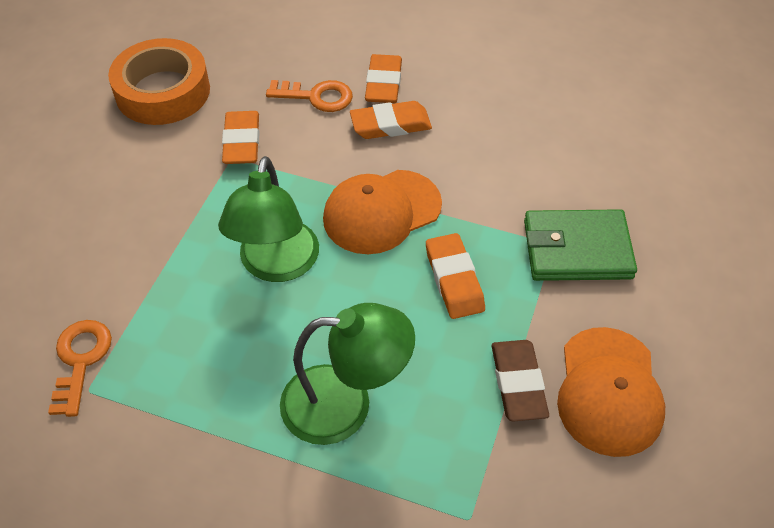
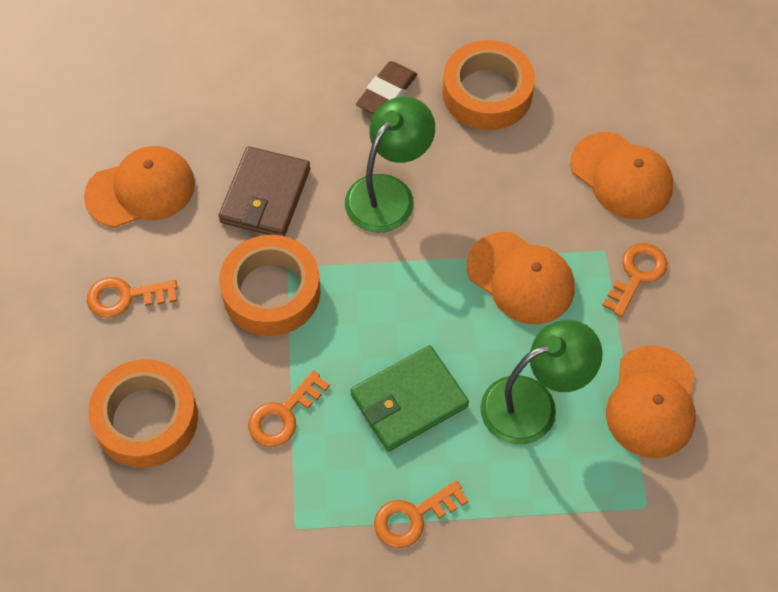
brown wallet: none = 0 -> [219,146,310,236] = 1
orange cap: [323,170,442,254] [557,327,665,457] = 2 -> [84,146,195,228] [467,232,575,324] [570,132,673,219] [606,345,696,458] = 4
orange eraser: [222,111,260,164] [350,101,432,139] [365,54,402,103] [426,233,485,319] = 4 -> none = 0
orange key: [48,320,112,417] [266,80,353,112] = 2 -> [87,277,178,318] [248,370,330,447] [374,480,468,548] [602,243,667,317] = 4
orange tape: [108,38,210,125] = 1 -> [88,359,198,468] [219,235,321,336] [442,40,535,130] = 3

